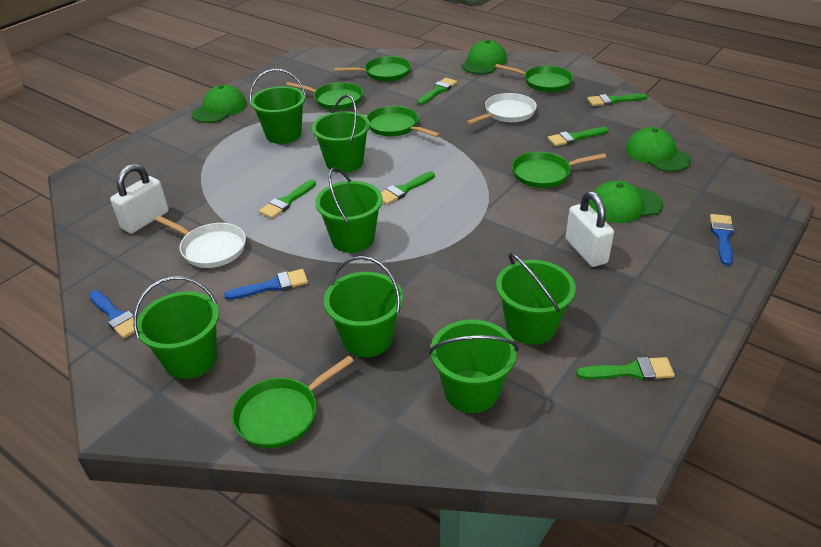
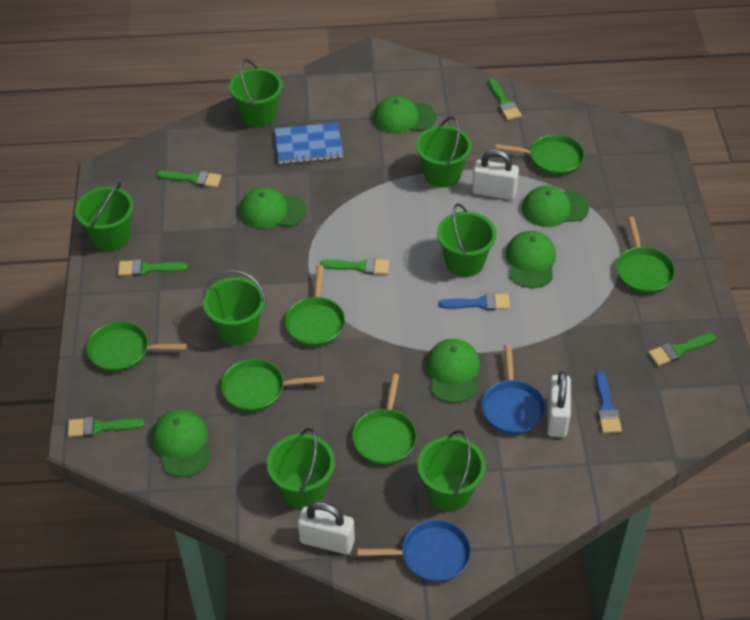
blue brush: [89,290,135,339] [224,269,308,300] [710,214,734,266] = 3 -> [439,293,510,311] [596,371,622,433] = 2
blue notebook: none = 0 -> [274,122,343,164] = 1
blue pan: none = 0 -> [357,520,471,582] [482,345,545,435] = 2
green cap: [192,85,247,123] [461,40,507,74] [589,181,663,223] [625,127,691,172] = 4 -> [152,409,211,477] [240,187,307,229] [373,96,437,134] [426,339,480,403] [506,231,556,288] [522,186,589,227] = 6
white padlock: [110,164,169,233] [565,191,614,267] = 2 -> [297,502,355,554] [472,149,519,200] [547,371,571,437] = 3
white pan: [155,216,246,268] [467,93,537,125] = 2 -> none = 0

